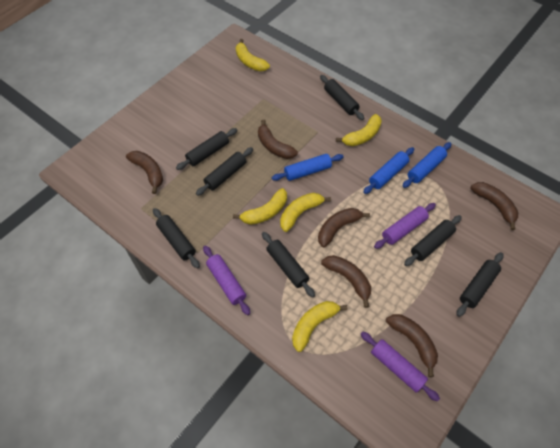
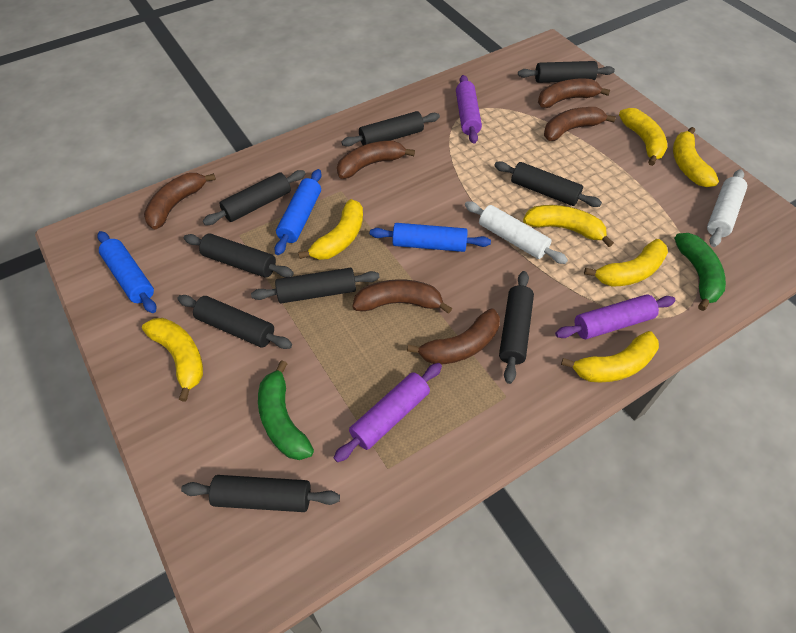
black rolling pin: [153,208,200,269] [176,128,237,170] [196,147,253,196] [262,232,315,297] [320,75,364,120] [404,215,462,266] [456,252,503,317] = 7 -> [177,295,292,349] [181,475,340,512] [184,233,294,278] [203,170,306,225] [251,268,380,303] [341,111,440,147] [494,161,602,207] [499,271,534,384] [518,61,615,83] = 9
green banana: none = 0 -> [258,360,314,460] [674,233,726,311] = 2
white rolling pin: none = 0 -> [465,201,568,264] [707,169,747,247] = 2
yellow banana: [233,188,287,225] [236,39,270,71] [280,193,331,232] [292,301,348,352] [336,114,382,146] = 5 -> [142,318,203,402] [298,199,363,260] [523,205,614,247] [561,331,659,382] [584,239,668,287] [619,108,667,166] [673,127,719,187] = 7

